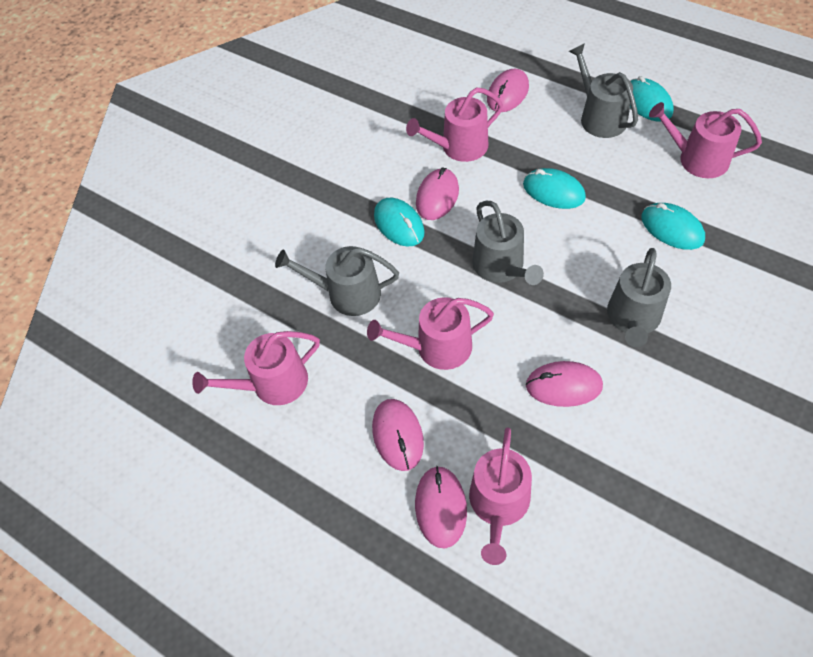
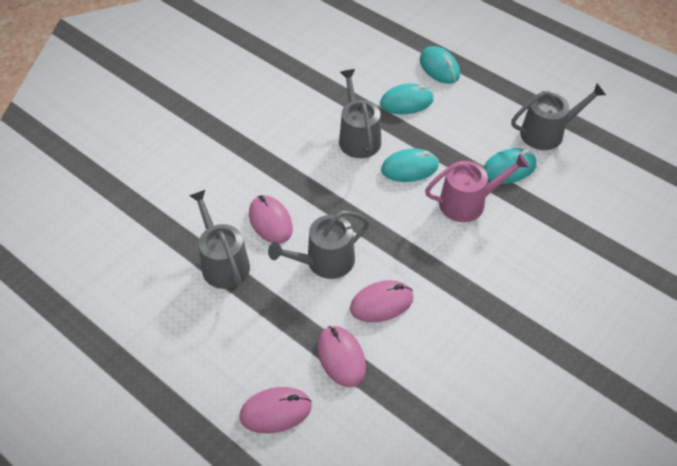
pink mouse: [372,399,424,471] [415,466,467,549] [416,167,459,220] [487,68,529,112] [526,361,603,407] = 5 -> [239,387,312,433] [249,195,293,244] [317,326,366,387] [350,280,414,322] = 4
pink watering can: [192,331,320,405] [367,297,494,370] [406,88,503,162] [469,427,532,565] [649,102,762,178] = 5 -> [425,153,529,222] = 1

